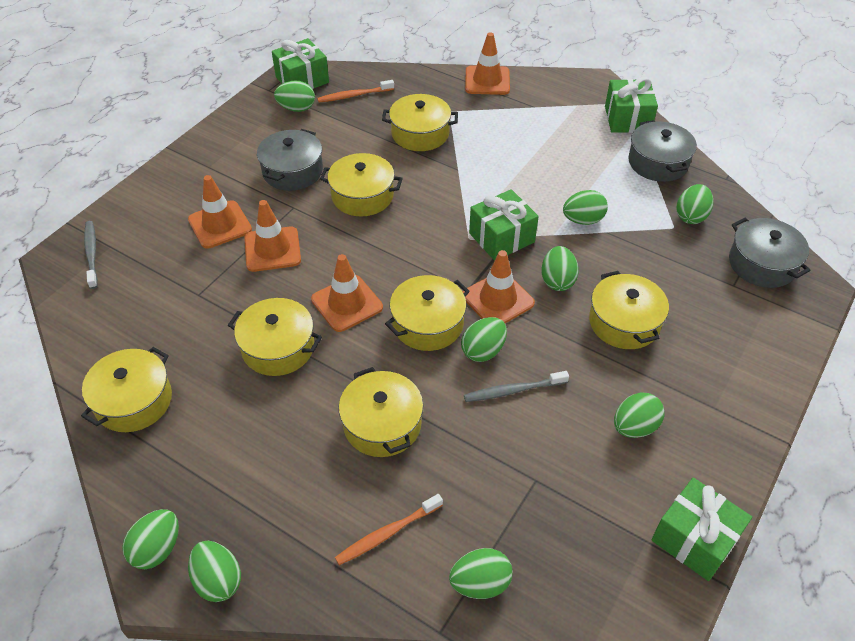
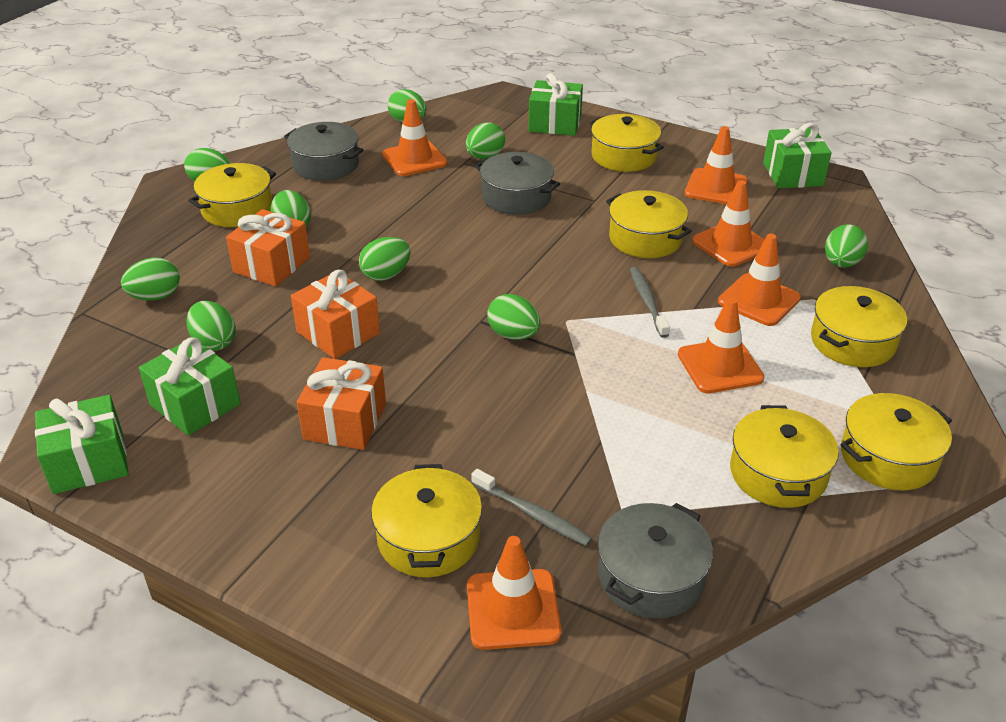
orange gift: none = 0 -> [226,209,310,287] [291,270,380,359] [297,357,386,450] = 3
orange toothbrush: [317,80,394,103] [335,494,443,565] = 2 -> none = 0
orange traffic cone: [188,175,252,249] [244,200,301,272] [311,254,383,332] [463,250,535,323] [465,32,510,95] = 5 -> [382,99,448,176] [467,536,561,650] [678,298,765,393] [685,126,748,204] [692,180,765,267] [718,234,801,326] = 6

